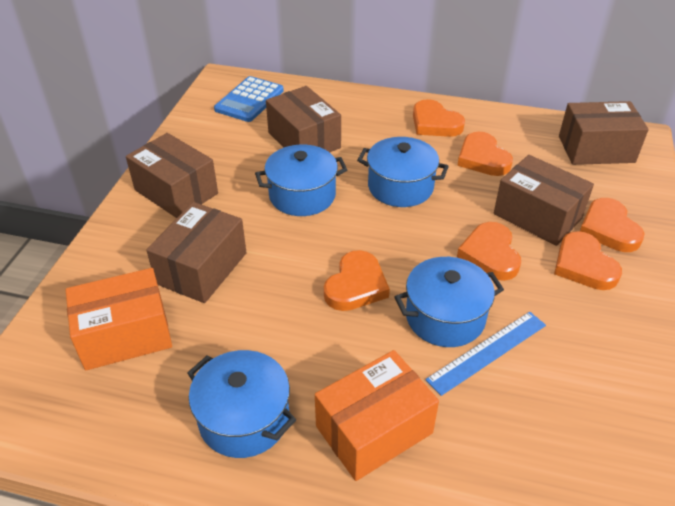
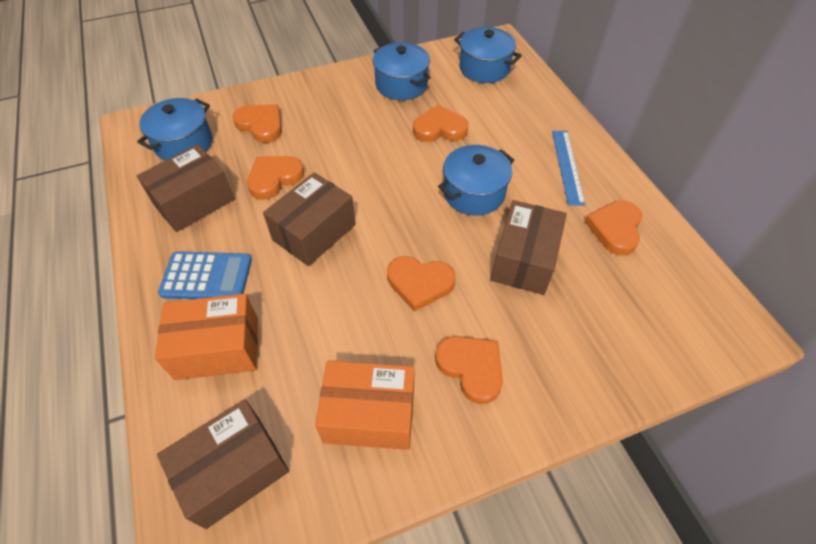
brown box: [126,133,218,218] [146,202,247,303] [266,86,341,152] [494,155,594,246] [559,101,649,165] = 5 -> [137,144,235,232] [157,399,289,529] [263,172,356,266] [491,200,567,295] = 4

